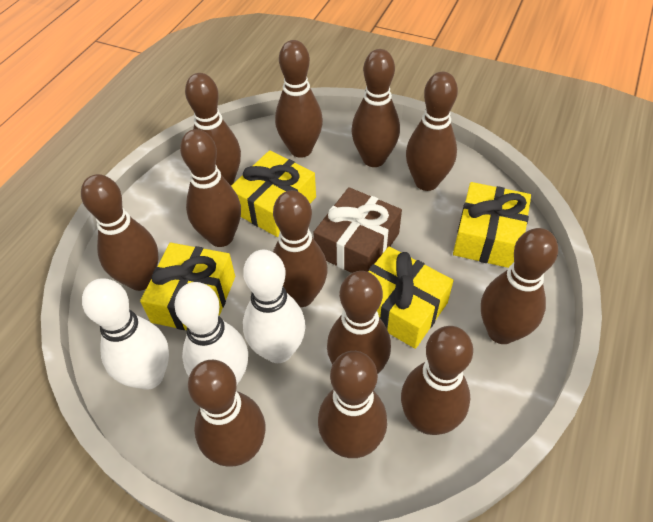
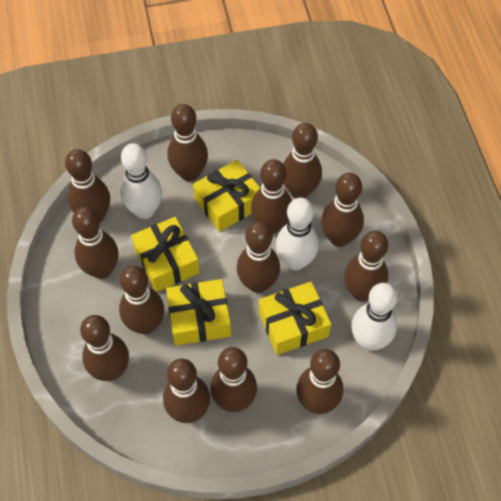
brown bowling pin: [81,174,158,291] [180,129,241,247] [185,73,241,185] [188,360,266,467] [273,190,328,307] [275,40,323,158] [318,351,387,458] [327,271,391,374] [351,49,400,167] [401,326,473,435] [406,72,458,191] [481,228,558,344] = 12 -> [65,149,110,223] [72,207,119,279] [80,315,129,381] [119,265,164,334] [163,358,210,423] [167,104,208,181] [210,347,257,412] [237,221,280,293] [251,159,292,234] [283,123,322,199] [296,349,343,414] [321,173,364,247] [344,231,389,302] = 13
brown gift: [313,187,402,273] = 1 -> none = 0

